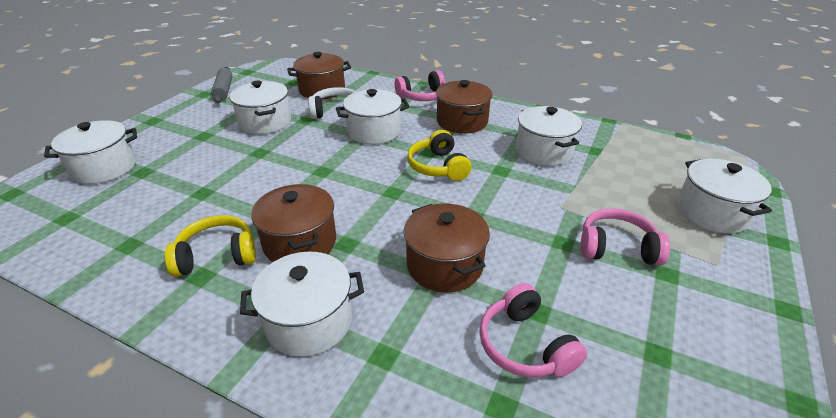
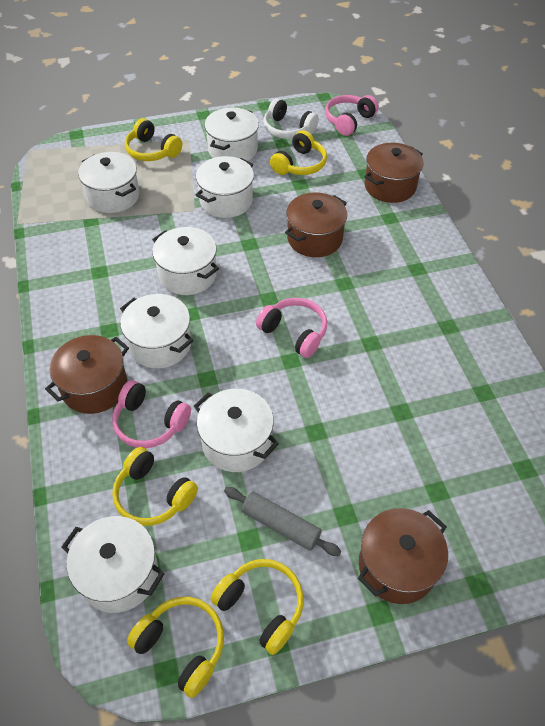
white pot: [44,120,137,184] [230,81,291,134] [240,252,364,357] [336,89,410,144] [516,106,582,166] [677,159,772,233] = 6 -> [62,516,165,613] [78,152,140,213] [120,294,193,368] [152,227,219,295] [194,389,279,472] [196,156,254,218] [205,108,259,161] = 7
yellow headphones: [165,215,256,277] [407,130,471,181] = 2 -> [112,447,198,526] [125,118,182,161] [127,597,224,698] [210,559,304,655] [270,130,327,175] = 5

